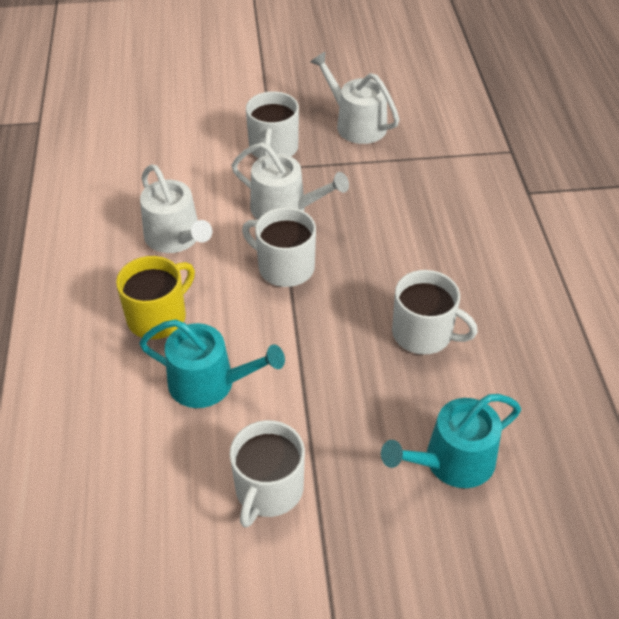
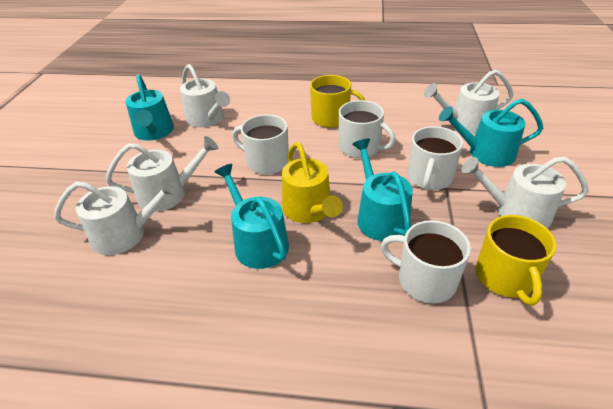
turquoise watering can: [139,319,285,408] [381,394,521,488] = 2 -> [125,74,174,140] [215,164,289,269] [352,138,413,241] [439,99,543,167] = 4
white watering can: [140,164,212,253] [231,143,349,220] [310,52,400,144] = 3 -> [54,178,179,255] [106,136,219,212] [180,64,230,128] [424,70,513,134] [461,156,589,228] = 5
yellow mug: [116,256,195,339] = 1 -> [310,75,365,128] [476,215,557,306] = 2
yellow watering can: none = 0 -> [282,142,343,223] = 1

